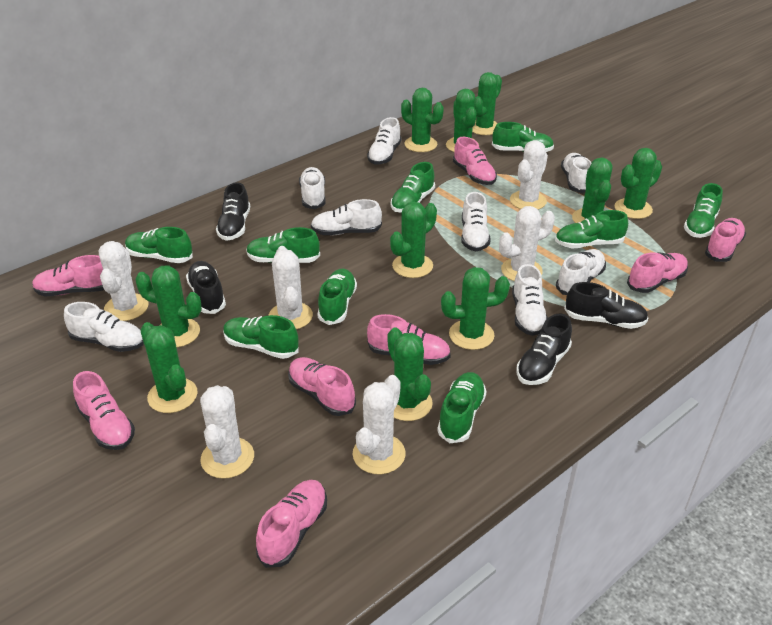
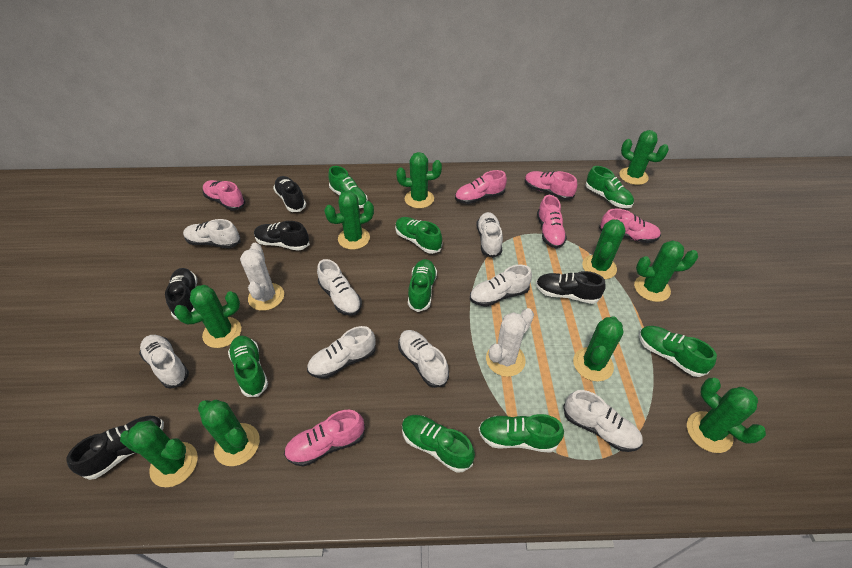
black shoe: [186,261,226,314] [216,182,250,241] [516,314,572,385] [564,282,648,329] = 4 -> [66,416,164,480] [165,268,197,320] [254,221,310,251] [273,176,306,212] [536,271,606,304] = 5
green shoe: [125,227,193,263] [223,315,299,359] [246,227,320,263] [317,269,357,325] [391,162,435,212] [437,372,487,443] [492,122,554,152] [555,210,628,248] [684,183,723,238] = 9 -> [228,335,268,397] [328,166,368,208] [395,217,442,254] [402,415,475,472] [408,259,437,312] [479,414,564,453] [586,166,634,208] [639,326,717,377] = 8
pink shoe: [32,255,104,296] [73,371,135,450] [256,480,327,568] [288,357,356,416] [367,314,451,365] [453,137,497,185] [627,252,688,293] [705,218,746,262] = 8 -> [203,180,246,210] [284,410,365,467] [455,170,507,204] [525,171,577,200] [537,195,567,249] [599,209,661,243] = 6
white cactus: [99,241,149,321] [200,385,254,479] [269,246,313,330] [353,375,406,474] [499,206,555,281] [510,140,548,210] = 6 -> [240,243,284,311] [486,308,534,377] = 2

